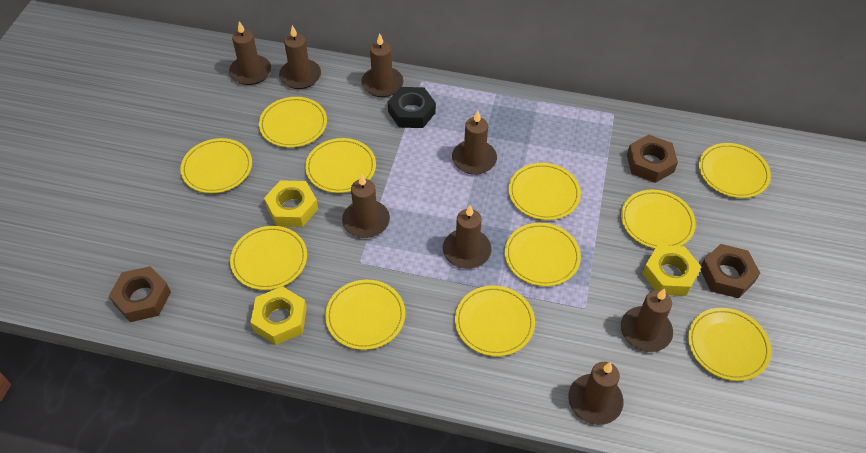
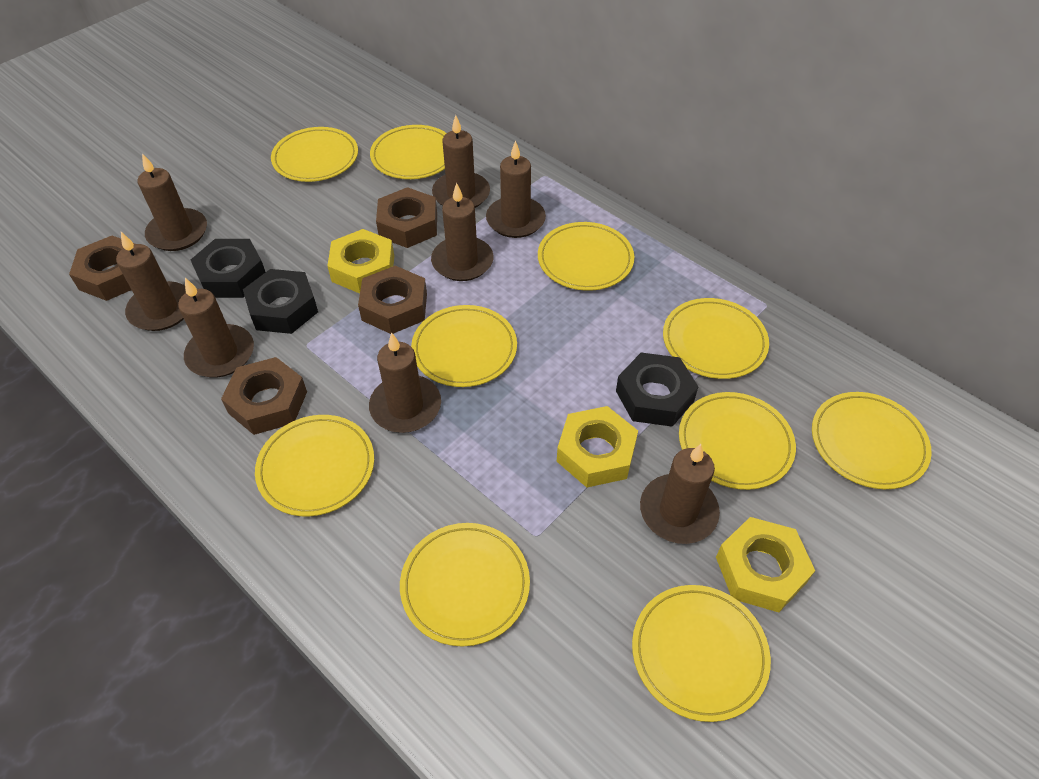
black nut: [388,87,436,128] = 1 -> [191,239,265,298] [243,269,318,334] [616,353,698,427] = 3
brown nut: [109,266,171,322] [627,135,678,183] [700,244,760,298] = 3 -> [69,236,135,301] [221,357,307,435] [358,266,427,334] [376,187,437,248] = 4
yellow plate: [180,138,252,193] [230,226,307,290] [259,97,327,148] [305,138,376,193] [325,280,405,350] [455,285,535,356] [505,223,581,286] [509,163,581,220] [621,189,696,249] [688,308,771,381] [699,143,771,198] = 11 -> [255,415,374,516] [271,127,358,182] [370,125,446,179] [400,523,530,647] [411,305,517,387] [538,222,634,291] [632,585,771,722] [663,298,769,379] [679,392,796,490] [812,392,932,489] = 10

